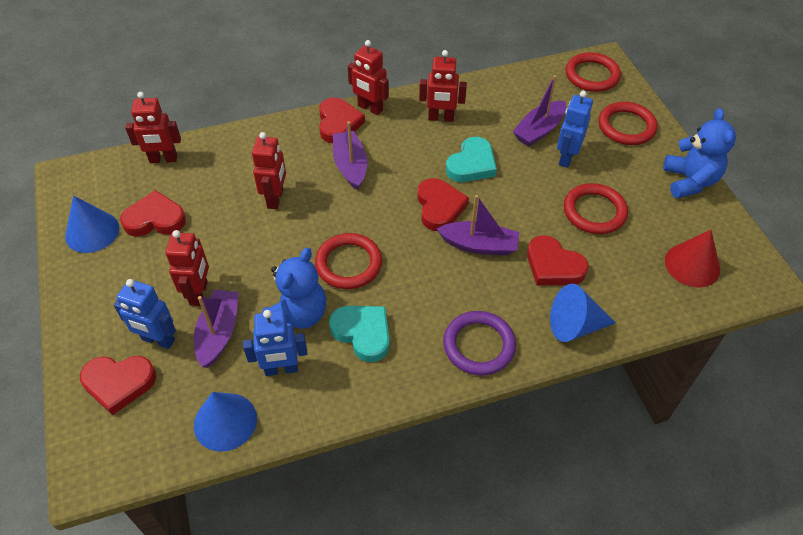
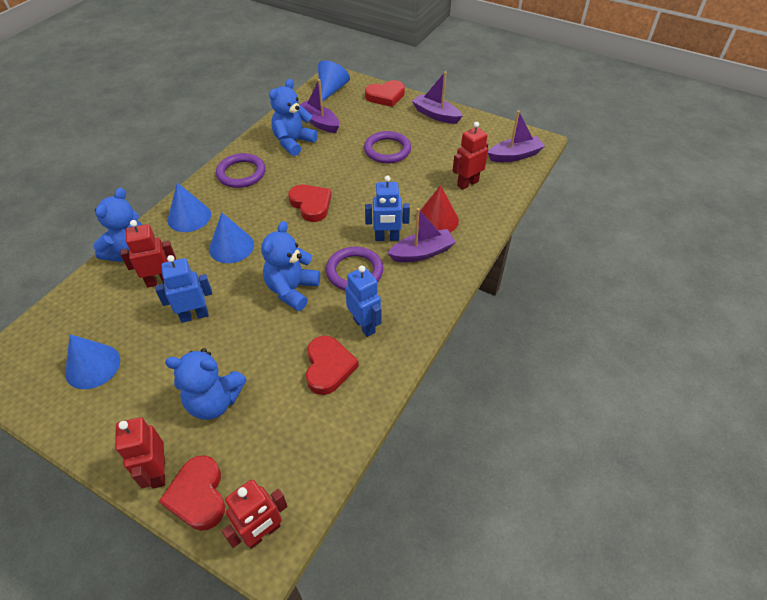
blue cone: [65,195,119,253] [194,392,257,452] [550,284,616,342] = 3 -> [65,334,120,389] [168,182,211,232] [209,212,254,263] [318,60,350,102] = 4
blue teddy bear: [262,248,326,329] [663,108,736,198] = 2 -> [93,188,142,262] [165,348,247,420] [261,221,320,311] [269,79,318,156] = 4
purple ring: [443,311,516,375] = 1 -> [216,153,266,188] [326,247,383,290] [364,131,411,163] = 3
red heart: [80,356,156,415] [120,190,186,237] [319,97,365,143] [417,178,469,231] [527,235,589,285] = 5 -> [159,455,225,531] [288,185,331,222] [306,336,359,395] [365,80,405,107] = 4
red ring: [315,233,382,289] [564,183,628,234] [566,52,621,92] [598,102,658,145] = 4 -> none = 0
red robot: [125,92,181,163] [165,230,209,306] [252,132,286,209] [348,40,389,115] [419,50,467,122] = 5 -> [115,417,165,489] [120,220,176,288] [222,479,288,549] [452,122,488,190] = 4
turquoise heart: [329,306,389,362] [446,137,497,182] = 2 -> none = 0

